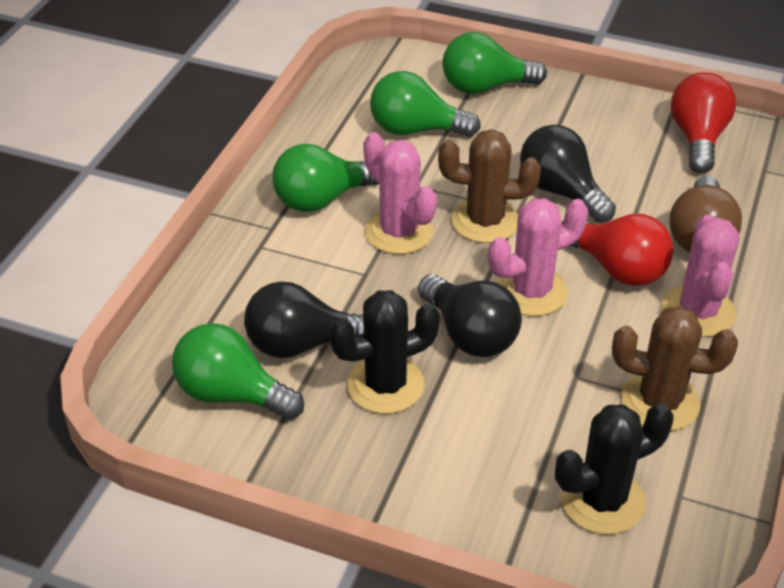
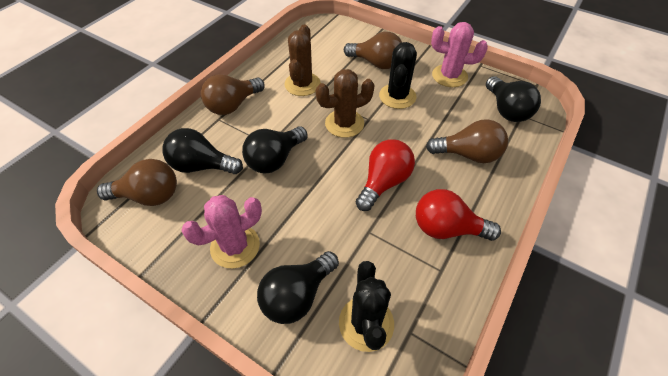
black light bulb: [244,282,364,358] [418,274,522,357] [520,125,616,223] = 3 -> [163,128,243,174] [242,126,308,173] [257,251,339,324] [486,76,541,122] = 4
brown light bulb: [669,176,742,252] = 1 -> [97,159,177,206] [201,74,265,115] [344,31,402,69] [426,119,508,163] = 4
green light bulb: [172,323,304,420] [272,144,379,212] [370,71,481,137] [442,32,547,94] = 4 -> none = 0
pink cactus: [363,132,437,254] [488,198,588,316] [662,215,739,337] = 3 -> [181,195,262,269] [431,22,488,87] = 2

